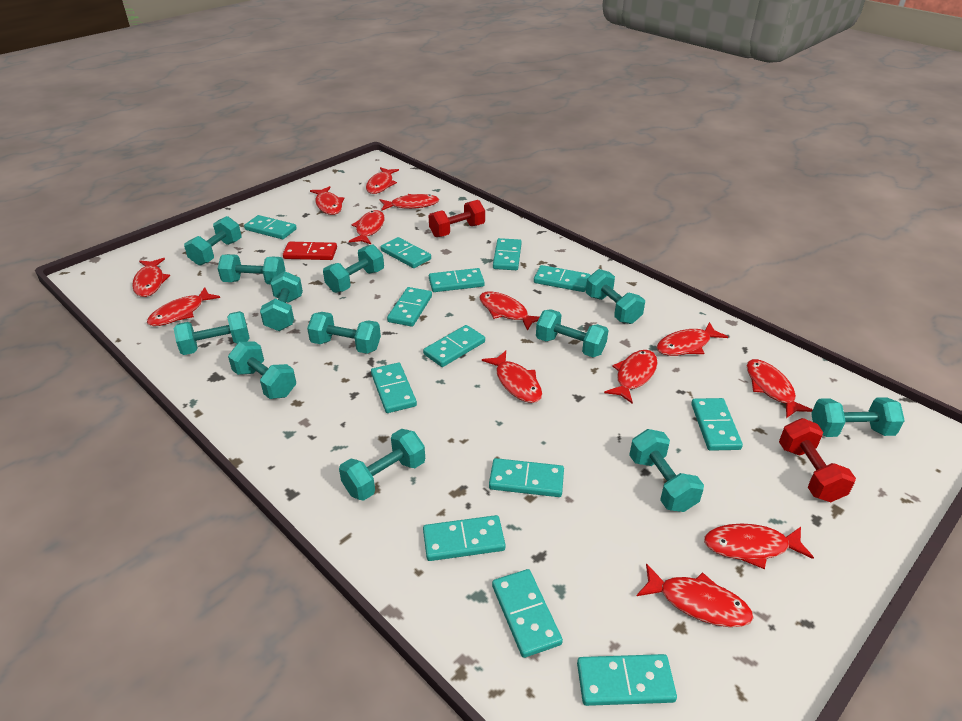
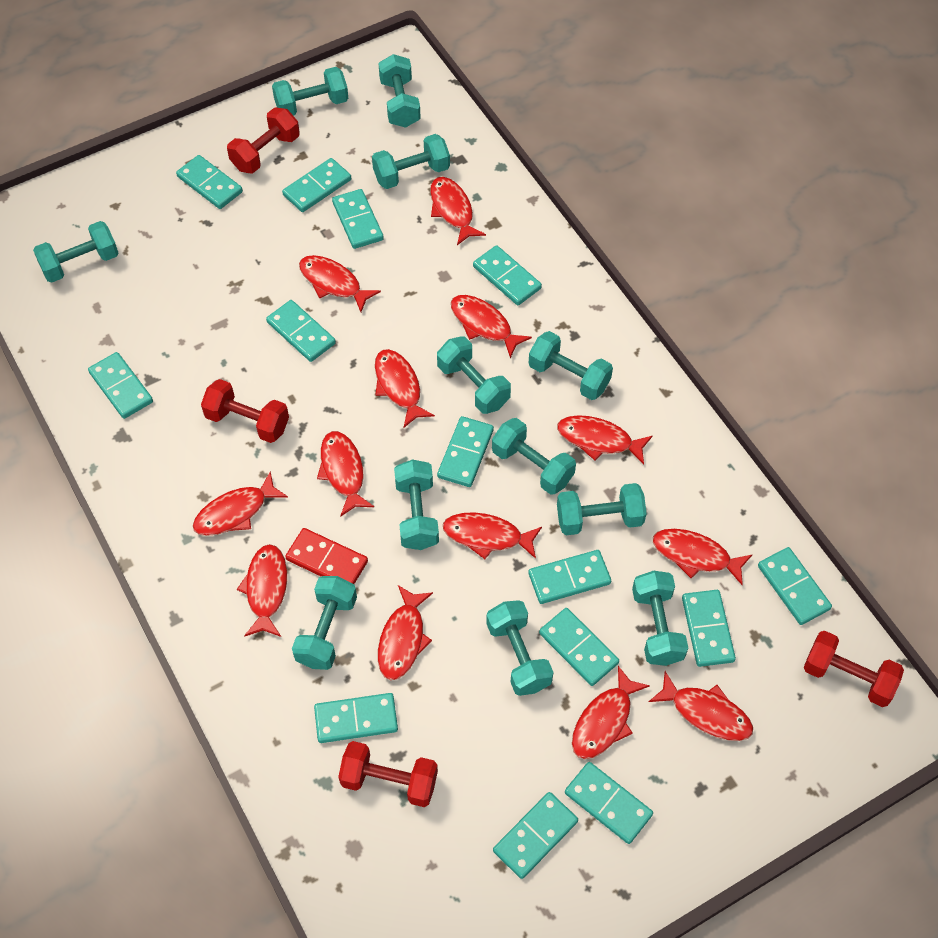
red dumbbell: [429,200,485,237] [779,418,856,502] = 2 -> [201,379,289,443] [227,107,300,174] [338,741,438,807] [804,631,904,707] = 4
turquoise domino: [244,215,297,239] [371,363,417,413] [380,237,431,268] [387,287,432,327] [423,325,485,367] [423,515,505,561] [429,268,485,292] [489,458,564,497] [492,569,563,658] [493,238,522,270] [534,265,590,292] [577,654,677,706] [691,398,743,451] = 13 -> [88,352,153,419] [176,155,243,209] [266,300,336,362] [282,158,351,212] [314,693,398,743] [332,189,384,249] [437,416,494,487] [473,245,542,305] [493,792,578,879] [528,550,611,604] [539,608,619,686] [565,762,653,844] [682,590,736,667] [758,547,832,625] = 14

